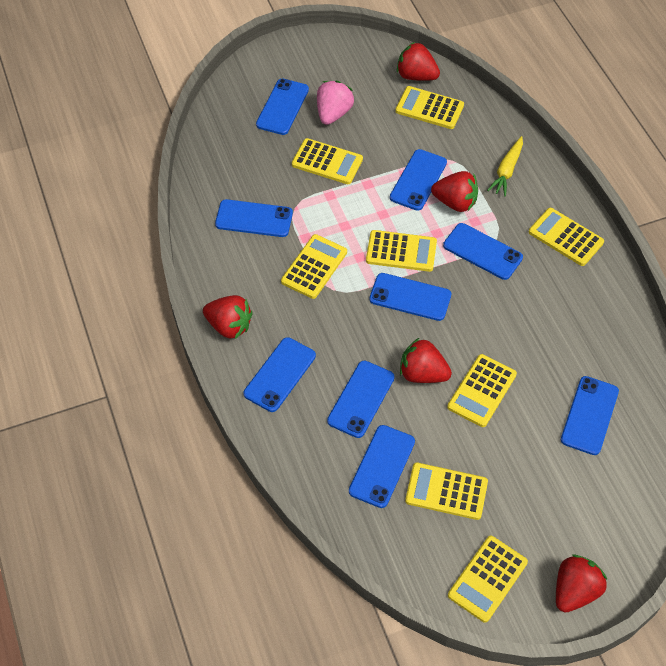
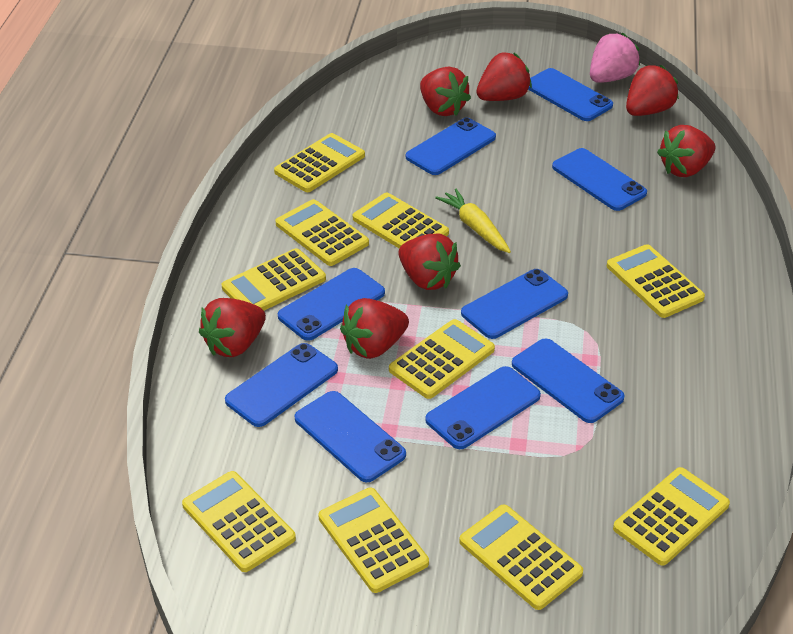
red strawberry: [203,295,253,339] [397,42,440,81] [400,338,452,383] [431,171,478,212] [556,555,607,613] = 5 -> [199,298,266,357] [340,298,409,359] [398,234,461,290] [420,67,471,116] [476,52,532,101] [626,65,679,116] [657,125,715,177] = 7
yellow calculator: [281,234,347,299] [292,138,363,184] [366,230,437,272] [395,86,464,129] [405,463,488,520] [447,354,517,427] [448,536,528,623] [529,208,604,266] = 8 -> [182,471,296,572] [222,248,326,310] [274,133,365,192] [275,199,369,266] [318,488,429,593] [353,192,449,248] [389,319,495,399] [459,505,583,610] [607,244,705,318] [613,467,730,566] = 10

